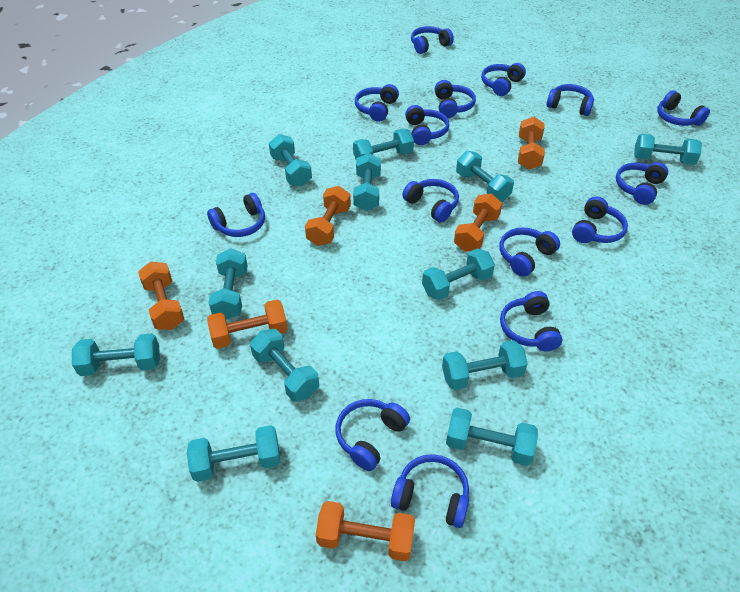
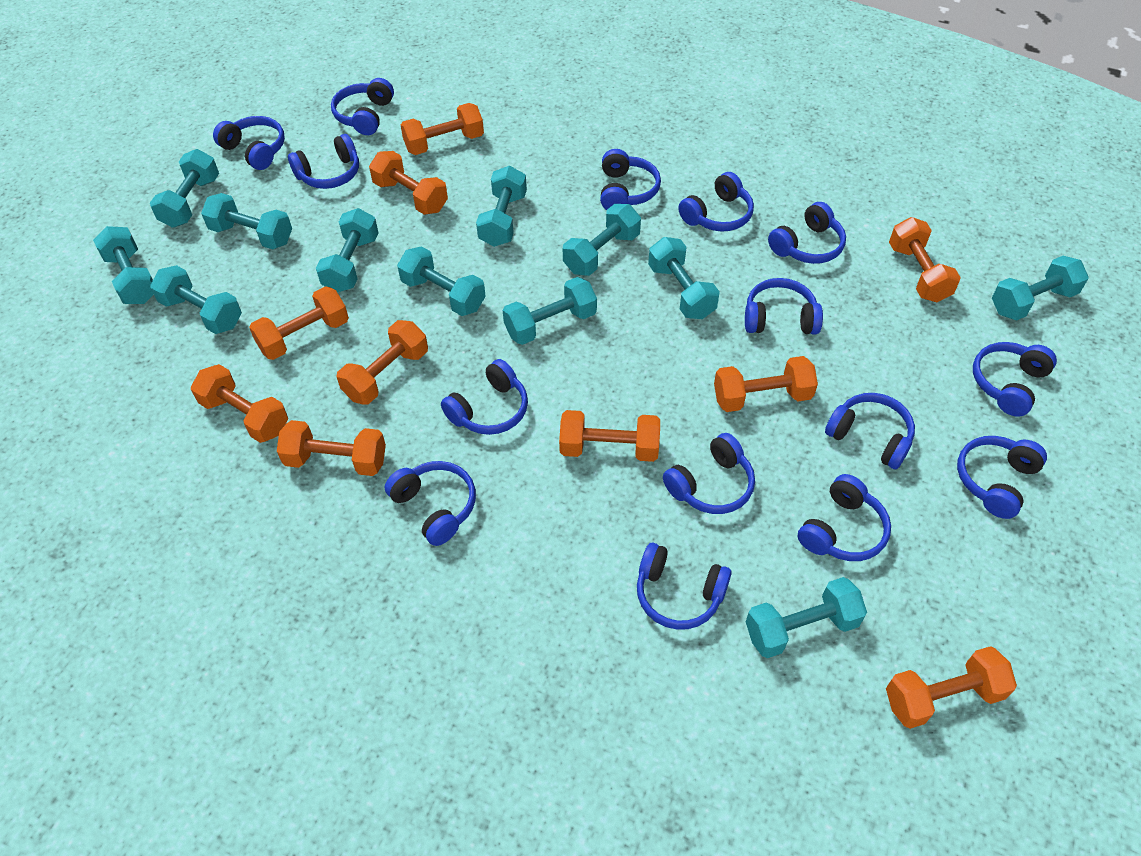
orange dumbbell: [138,261,185,330] [207,300,288,349] [305,186,351,246] [316,501,415,561] [454,194,502,252] [518,117,545,170] = 6 -> [191,364,288,443] [249,286,349,360] [277,420,386,476] [337,320,428,405] [369,151,448,215] [401,103,484,155] [559,410,660,462] [714,356,818,412] [886,646,1017,729] [889,217,961,302] = 10

